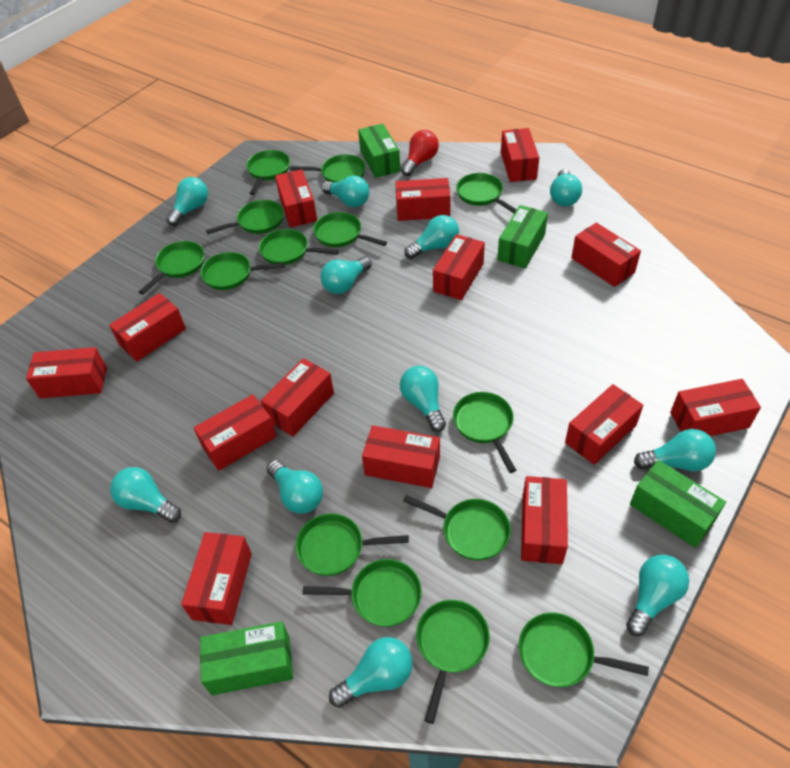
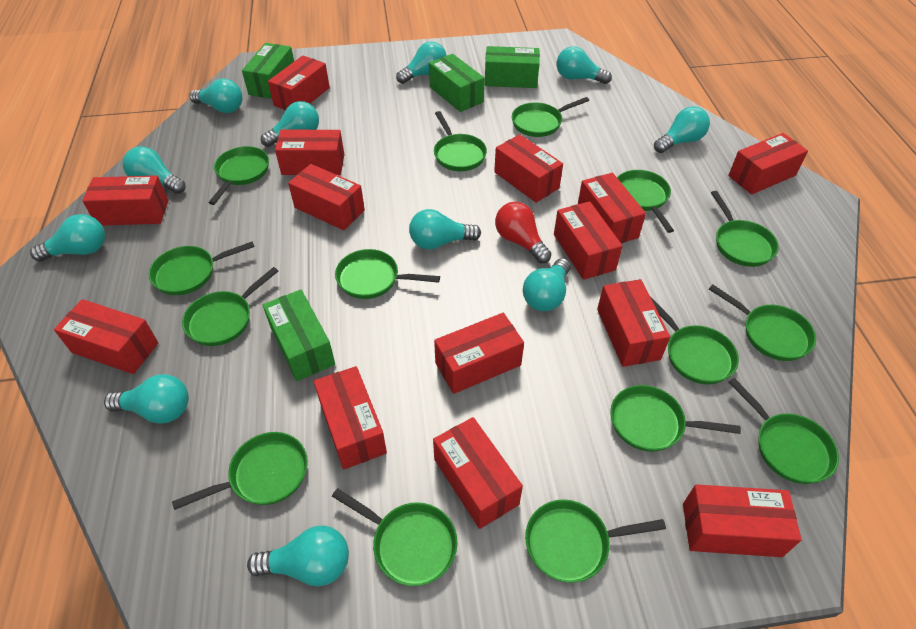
green pan: [139,241,205,295] [200,252,285,290] [206,200,284,234] [246,150,290,195] [259,229,339,265] [290,154,366,182] [296,513,409,576] [303,559,422,627] [313,212,387,247] [403,495,511,561] [416,600,490,724] [453,392,516,473] [456,173,517,213] [518,612,649,687] = 14 -> [149,241,255,295] [172,432,308,510] [182,267,278,346] [209,146,269,205] [332,488,457,586] [335,249,440,299] [434,111,487,171] [512,97,589,137] [525,499,666,583] [610,385,741,452] [617,170,674,233] [650,296,739,384] [709,285,816,361] [711,191,779,267] [728,378,839,484] = 15

